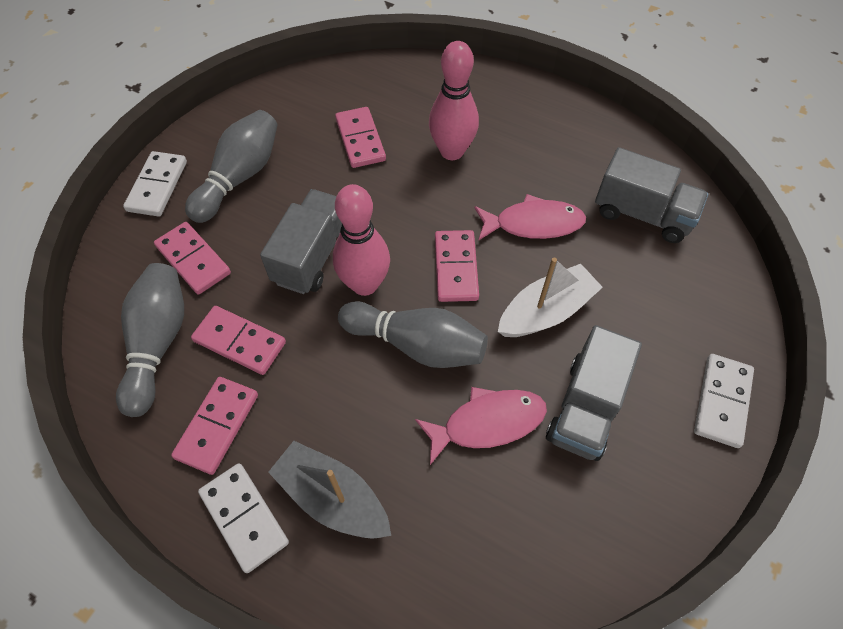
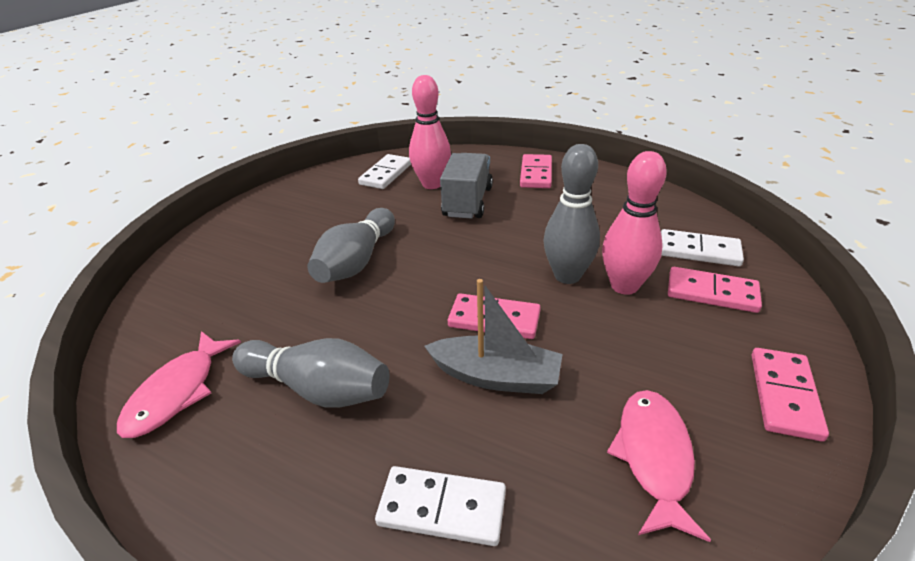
grey truck: [260,189,342,294] [546,325,642,461] [595,147,708,243] = 3 -> [440,153,493,219] = 1
pink domino: [154,222,231,295] [171,377,258,475] [191,306,286,375] [335,107,386,168] [435,230,479,302] = 5 -> [448,293,541,339] [520,154,552,188] [668,267,762,313] [752,348,829,442] = 4
white boat: [498,258,603,337] = 1 -> none = 0

